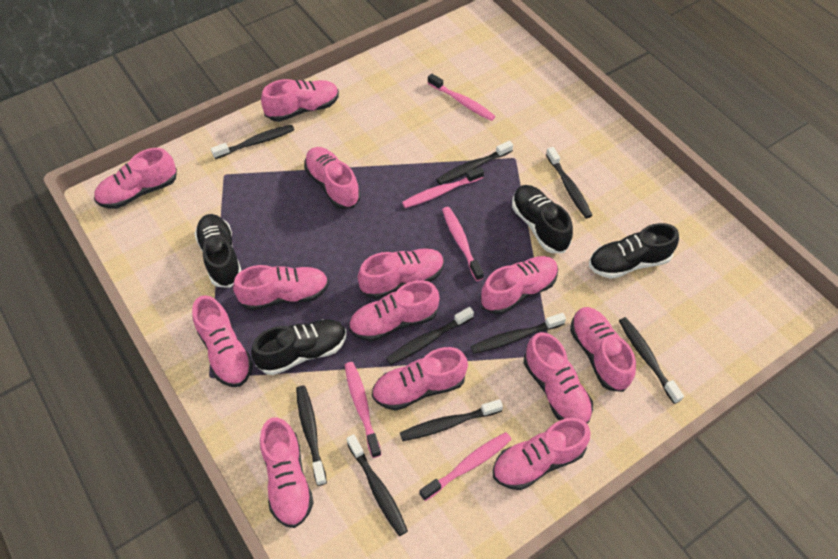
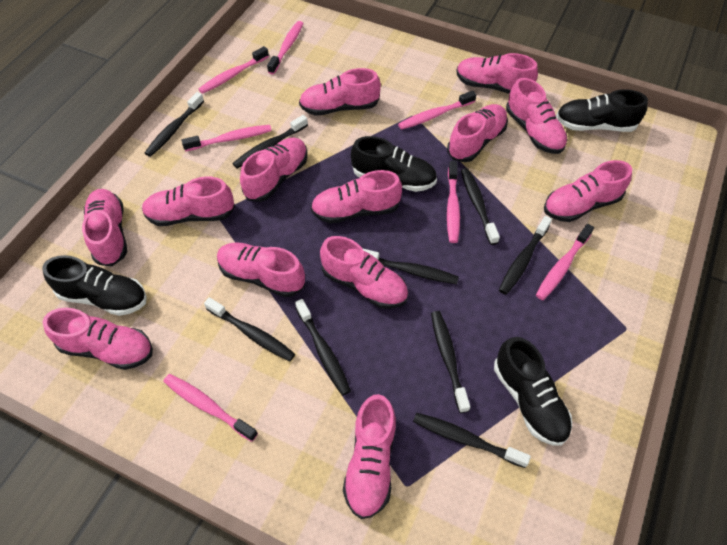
pink toothbrush: [345,362,381,458] [402,167,484,208] [419,432,512,501] [428,74,496,121] [442,207,484,281] = 5 -> [163,374,258,442] [181,125,272,151] [199,46,269,94] [267,21,304,75] [398,91,476,130] [447,161,460,243] [536,224,594,300] = 7

